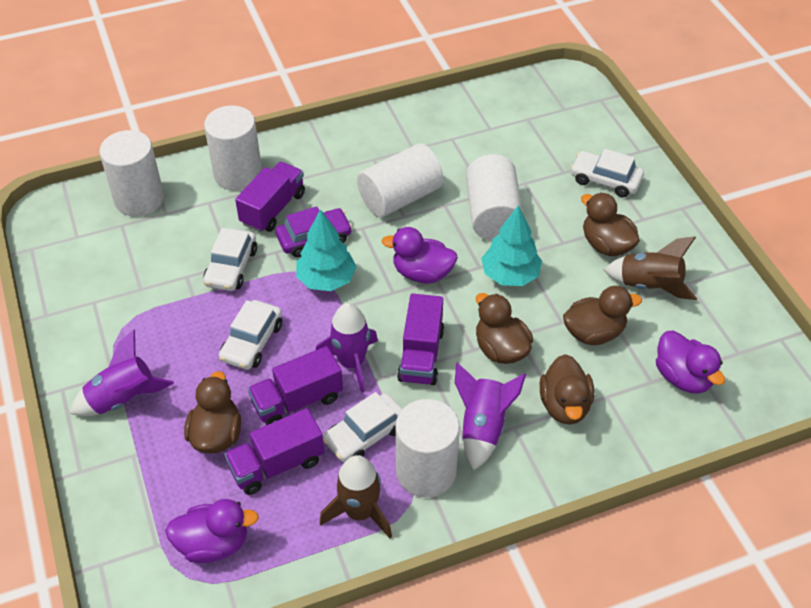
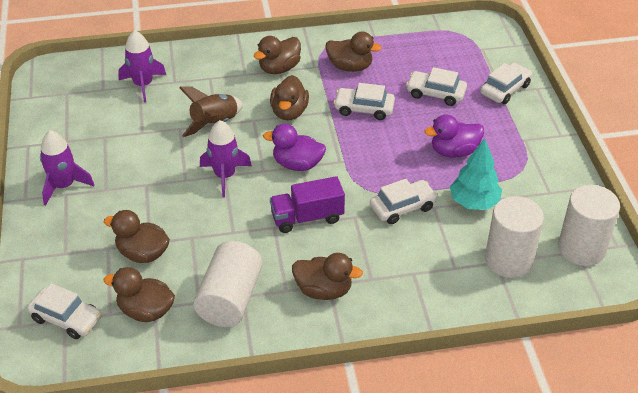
brown duck: [184,371,241,454] [476,293,533,364] [540,354,594,425] [563,286,642,345] [581,193,640,256] = 5 -> [104,210,170,263] [104,267,175,322] [254,36,301,74] [270,75,309,121] [292,253,363,300] [326,32,382,72] = 6
brown rocket: [319,455,392,538] [604,236,697,300] = 2 -> [179,86,243,137] = 1
purple car: [275,206,352,257] = 1 -> none = 0
purple duck: [165,499,259,563] [381,227,458,284] [656,330,725,394] = 3 -> [263,124,326,171] [424,114,484,158] = 2
purple truck: [224,408,324,495] [235,162,305,232] [248,346,343,425] [397,293,444,385] = 4 -> [270,176,345,233] = 1
turquoise tree: [296,209,357,291] [481,205,542,286] = 2 -> [450,138,502,210] = 1
white car: [203,228,257,291] [219,300,282,370] [323,392,403,463] [570,149,644,197] = 4 -> [27,283,102,339] [334,83,395,120] [370,179,438,224] [406,67,467,106] [480,63,532,104] = 5
white cylinder: [99,130,164,217] [204,105,262,191] [357,144,443,217] [395,399,460,498] [466,154,523,240] = 5 -> [193,241,263,327] [485,196,544,278] [558,185,620,266] = 3

